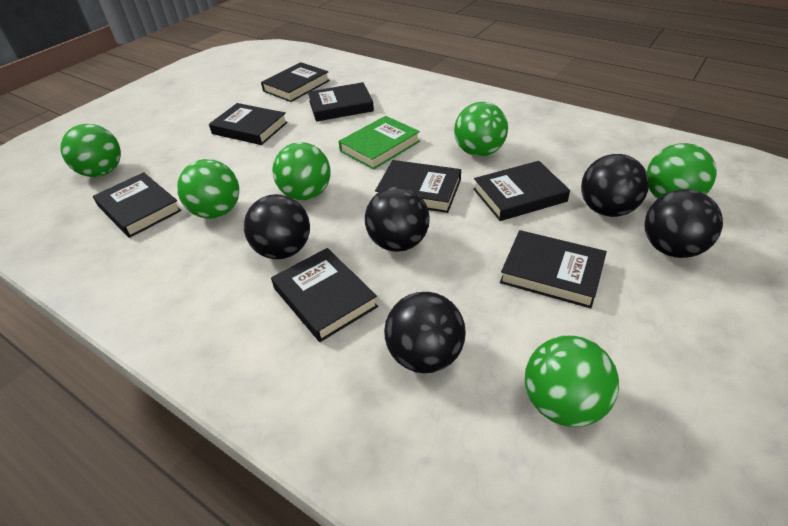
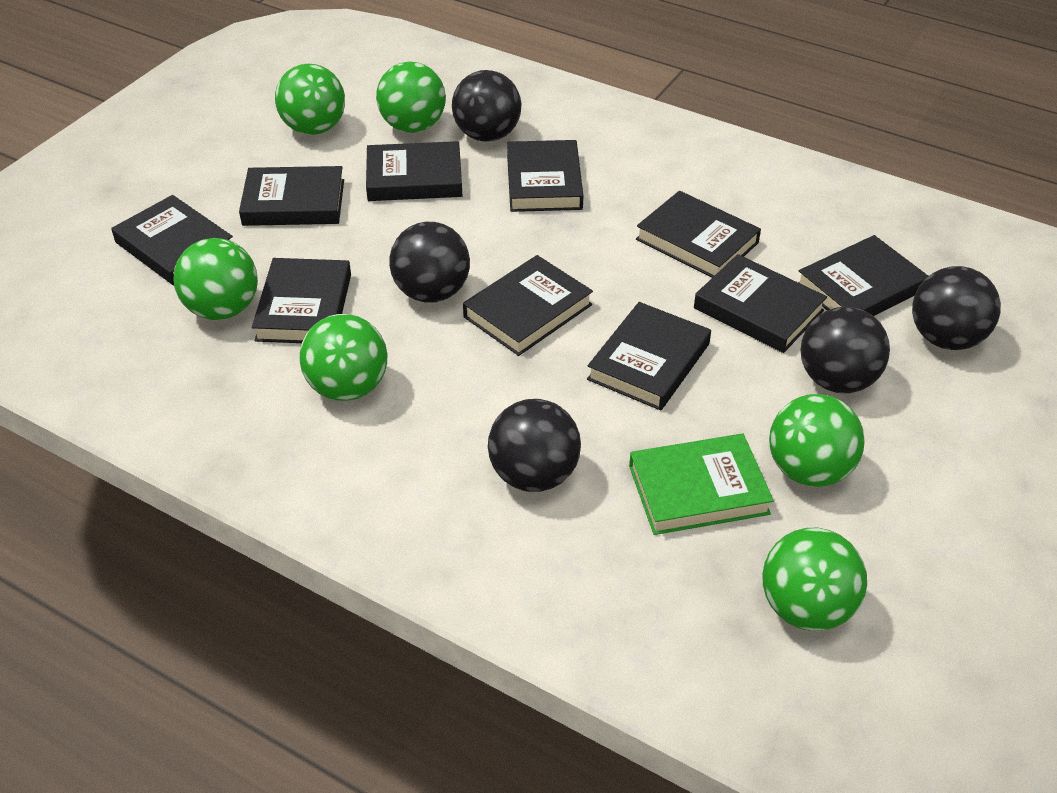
black book: [93,172,181,238] [209,103,288,145] [261,62,330,102] [271,248,378,342] [308,82,374,122] [375,160,461,213] [473,161,570,221] [500,230,607,308] = 8 -> [111,195,233,286] [239,166,344,226] [252,258,351,343] [366,141,462,201] [463,255,593,356] [507,140,583,212] [587,302,711,411] [636,191,761,278] [694,254,827,353] [798,235,928,316] = 10

